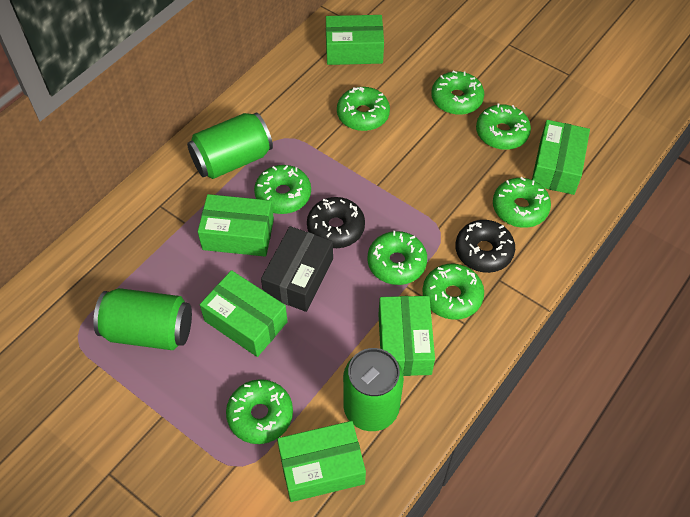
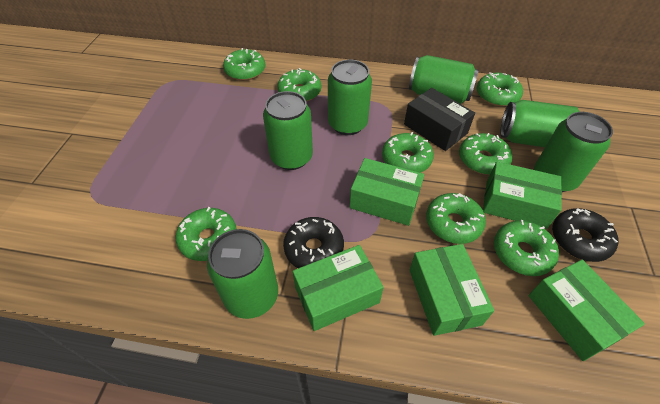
green box: [198,194,274,257] [200,270,288,357] [277,421,366,502] [326,15,384,65] [378,296,435,376] [532,120,590,195] = 6 -> [293,245,384,331] [350,158,424,226] [410,244,494,336] [483,162,562,229] [528,260,645,361] = 5
green can: [93,288,192,350] [187,112,273,179] [343,348,404,431] = 3 -> [207,229,278,319] [263,91,313,170] [328,60,372,135] [409,55,479,104] [501,100,580,147] [534,112,613,192] = 6

